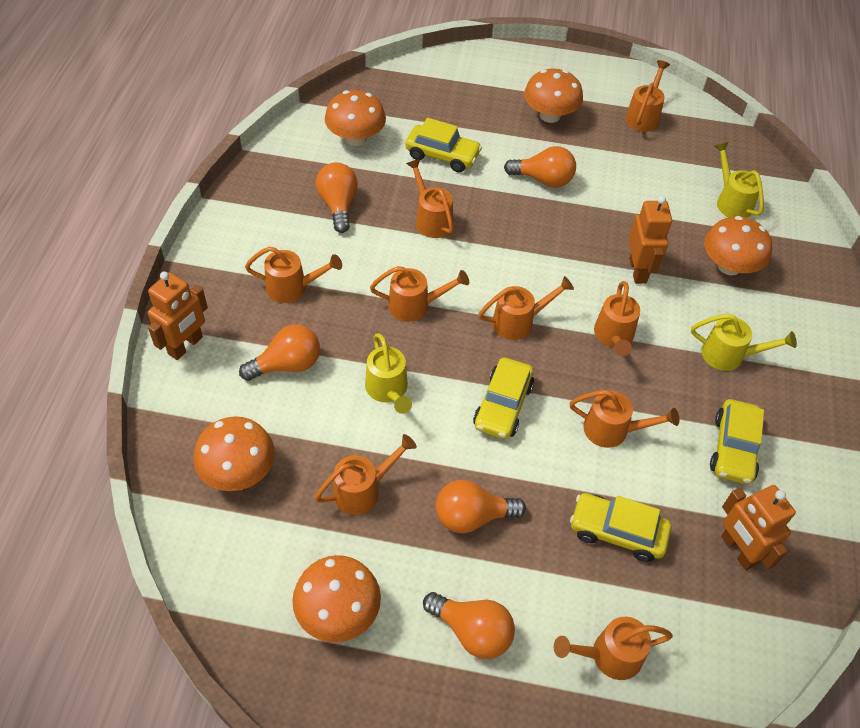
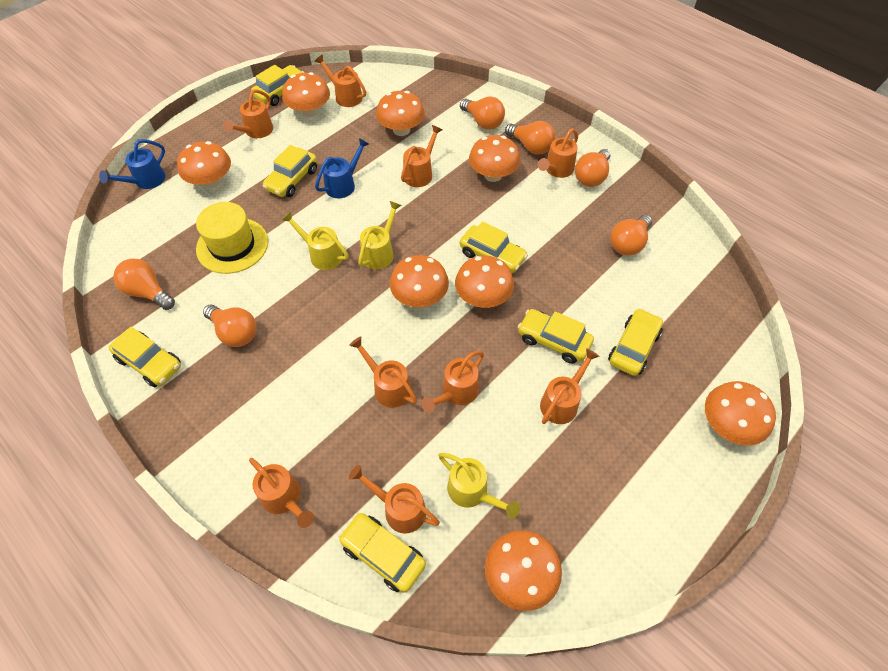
blue watering can: none = 0 -> [99,139,165,189] [315,138,369,198] = 2
orange light bulb: [239,324,320,381] [316,162,358,233] [423,592,515,659] [436,480,526,533] [504,146,576,188] = 5 -> [113,259,175,310] [203,304,256,347] [460,97,505,130] [505,121,555,155] [575,149,611,187] [610,215,652,256] = 6
orange mushroom: [194,416,275,491] [292,555,381,643] [325,90,386,146] [524,69,583,123] [704,216,772,276] = 5 -> [177,141,231,189] [282,72,330,118] [376,91,425,136] [390,255,449,307] [455,256,514,308] [469,135,520,182] [485,530,562,611] [705,381,776,446] = 8
orange robot: [148,271,208,360] [628,196,672,284] [721,485,796,570] = 3 -> none = 0
yellow car: [405,118,482,172] [473,358,534,439] [570,493,672,562] [710,399,764,484] = 4 -> [109,327,181,387] [251,65,304,106] [262,145,317,197] [338,513,426,593] [460,221,528,273] [518,309,594,364] [608,308,663,376] = 7
yellow hat: none = 0 -> [196,202,268,274] = 1

